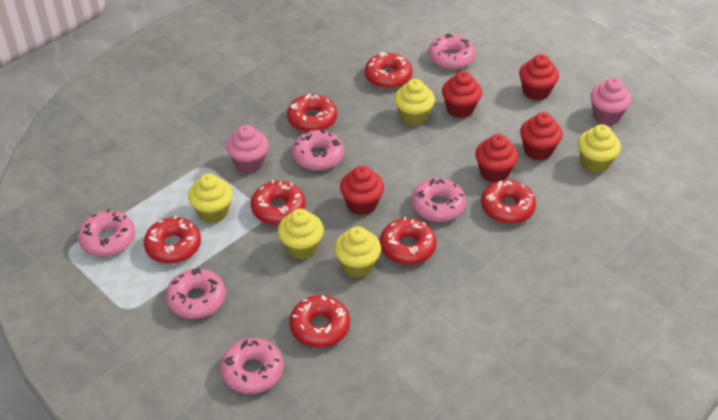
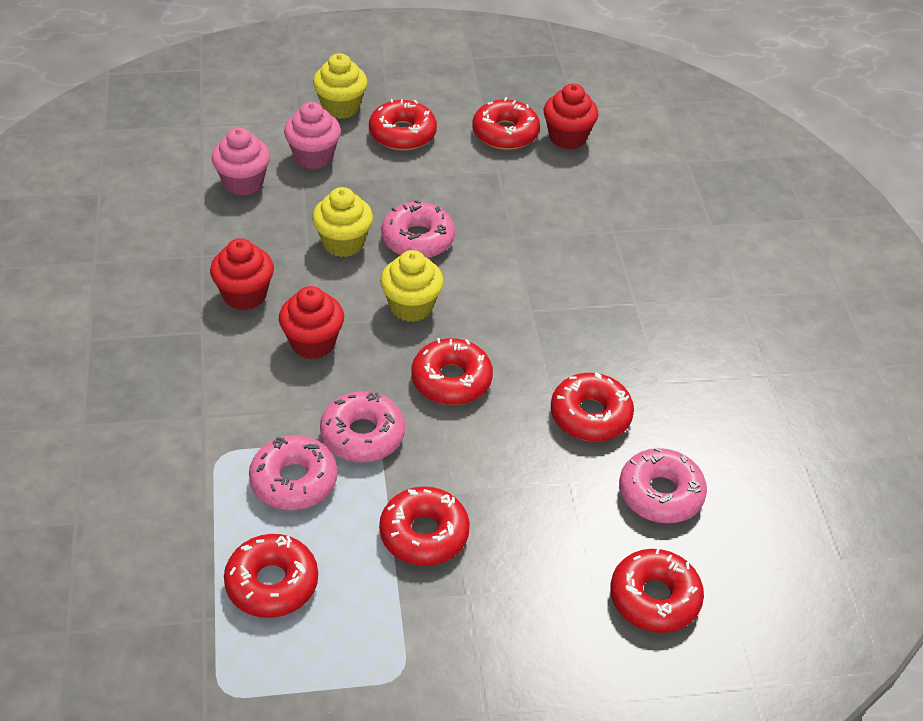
pink donut: [78,209,135,257] [166,268,226,319] [220,338,284,394] [292,130,344,171] [412,178,466,222] [428,34,476,70] = 6 -> [249,435,337,510] [320,391,405,462] [381,200,455,258] [619,447,707,523] = 4
red cupcake: [340,166,384,215] [442,71,482,118] [475,134,519,182] [519,54,559,101] [520,112,563,161] = 5 -> [210,238,274,310] [279,286,344,359] [544,83,598,149] = 3
yellow cupcake: [188,173,233,223] [278,209,324,259] [334,226,381,278] [394,79,435,126] [578,124,621,173] = 5 -> [312,187,373,257] [313,53,367,119] [380,250,444,322] = 3

